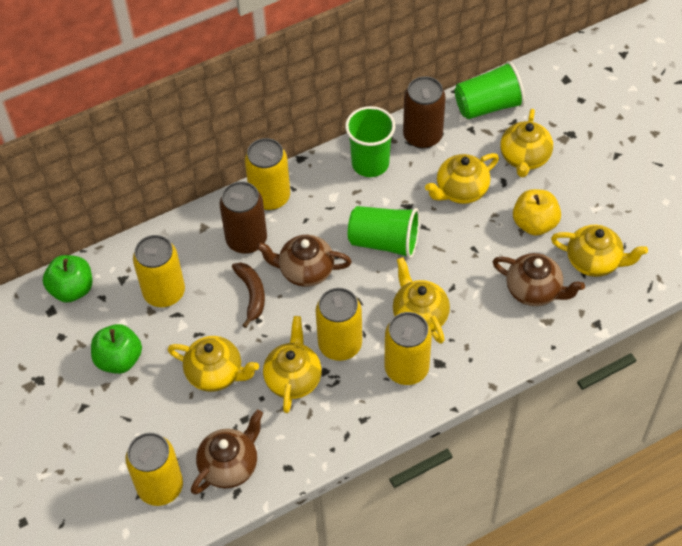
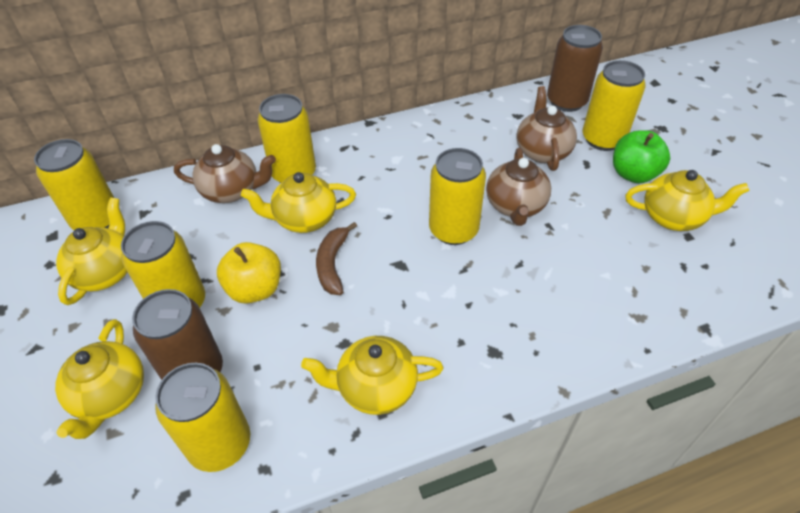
green apple: [43,255,92,303] [91,324,142,374] = 2 -> [613,130,670,183] = 1
green cup: [345,106,395,177] [348,206,420,259] [455,61,525,119] = 3 -> none = 0
yellow can: [125,433,183,506] [133,235,185,307] [245,138,290,210] [316,288,362,361] [385,312,432,385] = 5 -> [34,139,114,230] [121,221,205,308] [155,363,250,472] [258,94,316,183] [429,148,486,245] [583,60,646,151] = 6
yellow teapot: [168,336,259,392] [263,316,322,413] [393,257,450,344] [425,153,499,204] [500,109,553,177] [551,225,648,277] = 6 -> [55,319,144,439] [56,197,128,305] [241,172,356,233] [301,336,444,415] [625,170,750,231] = 5

